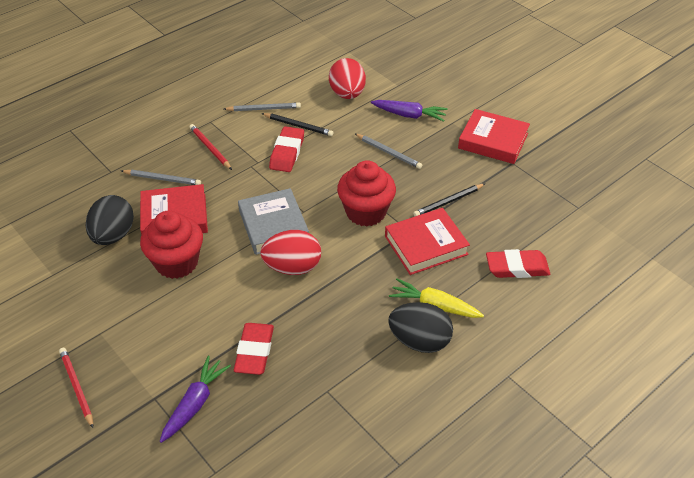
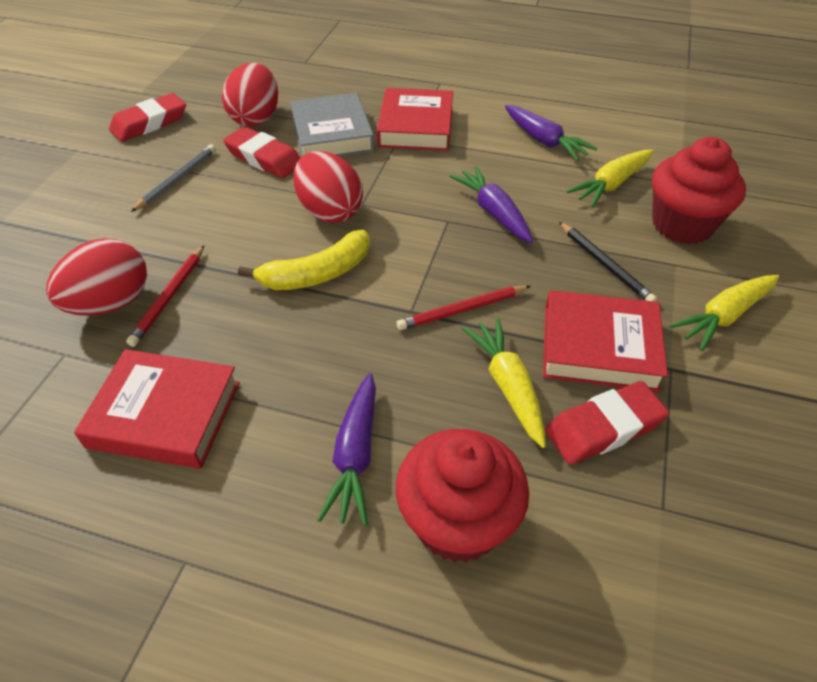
black egg: [85,195,134,245] [388,302,453,353] = 2 -> none = 0
black pencil: [261,113,333,136] [413,184,485,216] = 2 -> [559,222,657,302] = 1
grey pencil: [122,170,201,185] [224,103,301,111] [355,134,422,169] = 3 -> [131,144,216,212] = 1
purple carrot: [160,356,231,443] [371,100,448,122] = 2 -> [317,373,376,526] [449,166,533,243] [505,105,597,161] = 3
red egg: [260,230,321,275] [329,58,366,99] = 2 -> [46,238,147,316] [222,63,278,127] [293,151,363,223] = 3
yellow banana: none = 0 -> [238,230,370,290] = 1
yellow carrot: [389,278,484,318] = 1 -> [462,318,546,448] [567,150,654,207] [670,275,779,351] = 3

